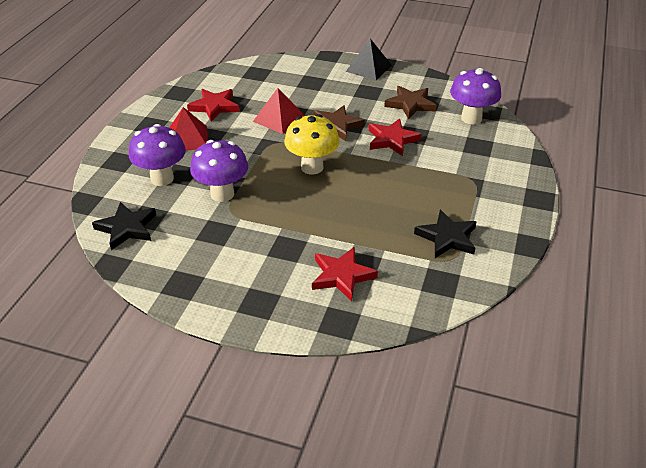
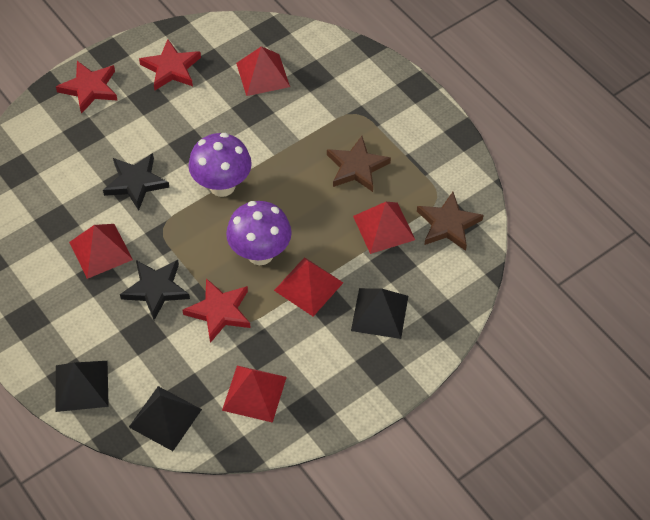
black pyramid: [346,39,392,80] = 1 -> [56,361,109,412] [129,386,202,451] [351,288,408,339] = 3
purple mushroom: [129,124,186,186] [190,140,248,202] [450,68,501,124] = 3 -> [189,133,252,197] [226,201,292,265] = 2
red pyramid: [169,107,208,151] [253,88,305,134] = 2 -> [69,224,133,279] [222,366,287,423] [236,46,290,96] [274,257,343,316] [353,202,415,254] = 5
yellow mushroom: [284,114,340,174] = 1 -> none = 0

